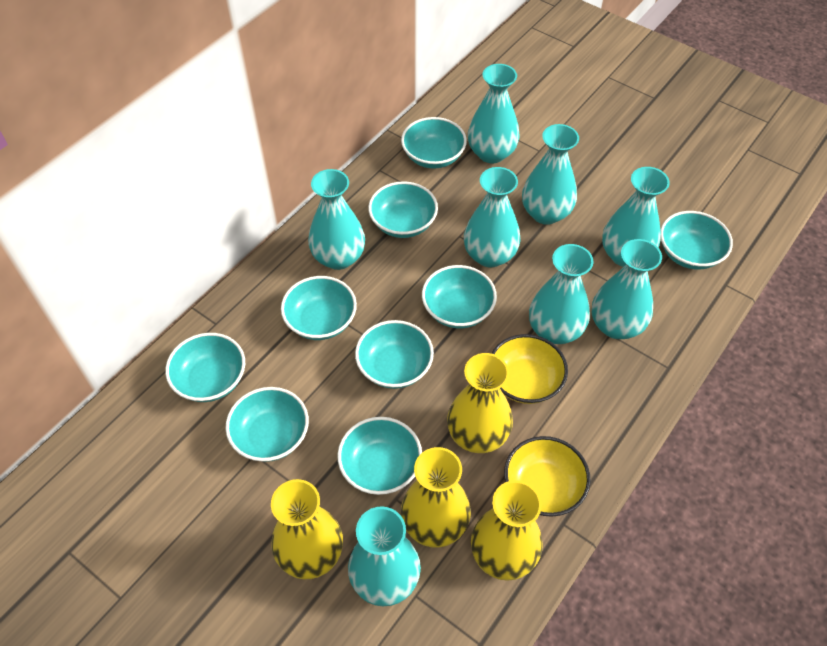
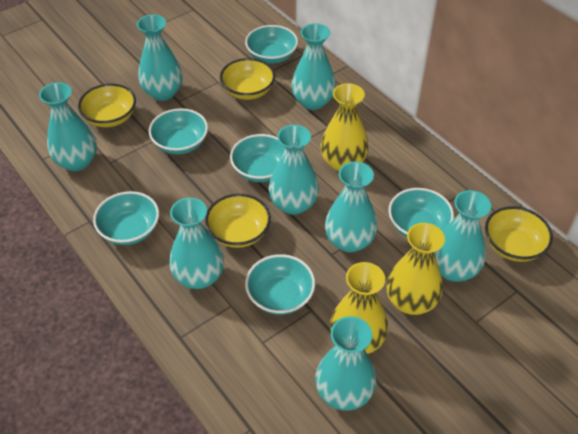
turquoise bowl: [165,333,245,402] [225,387,309,462] [281,276,357,340] [338,417,422,495] [355,320,434,389] [368,182,438,238] [401,117,467,169] [422,265,497,328] [660,211,733,270] = 9 -> [93,191,159,245] [149,108,208,154] [230,134,285,182] [245,25,298,64] [245,254,315,315] [388,188,454,237] = 6
yellow bowl: [491,334,568,404] [504,436,591,517] = 2 -> [78,84,136,127] [205,194,271,248] [220,58,275,100] [485,206,553,262] = 4
yellow vase: [271,479,343,579] [401,447,471,548] [447,353,513,453] [471,480,543,581] = 4 -> [320,83,369,171] [330,262,388,354] [387,223,445,315] = 3

